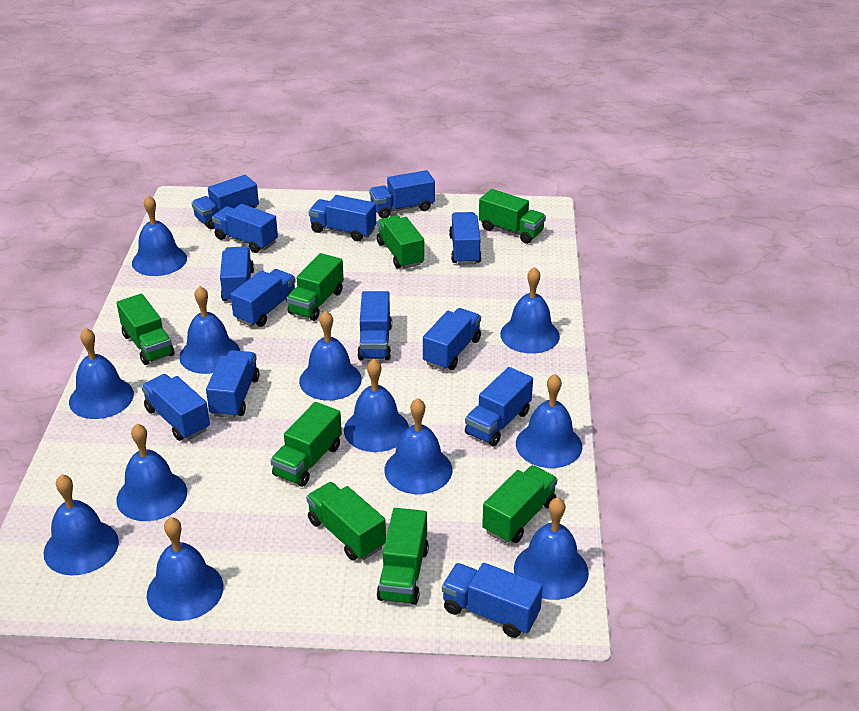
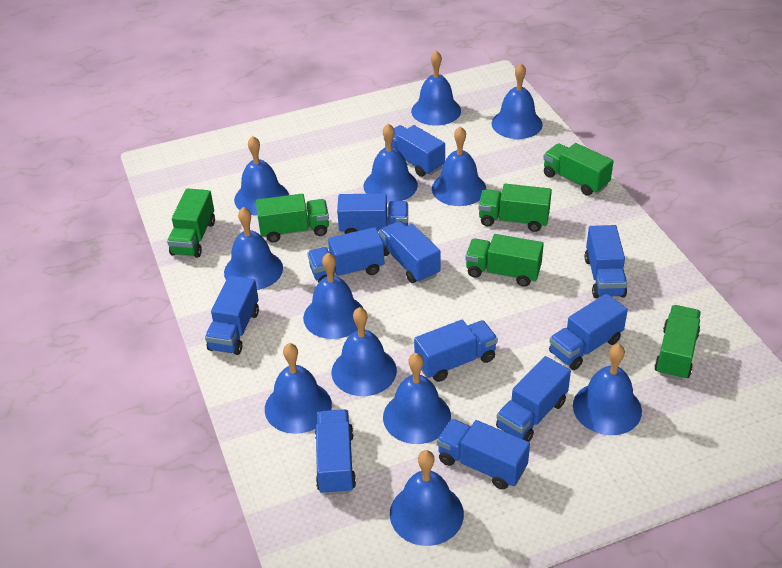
blue truck: [141,374,210,441] [191,175,259,229] [206,350,260,418] [212,204,278,253] [220,246,254,303] [230,269,296,327] [309,195,376,241] [357,291,392,360] [369,170,435,218] [423,308,481,370] [442,563,543,638] [449,212,482,264] [465,367,533,446] = 13 -> [205,276,259,355] [307,227,384,283] [315,409,356,495] [337,193,408,234] [379,221,441,283] [384,125,445,177] [414,320,498,382] [437,419,530,490] [496,356,571,442] [549,294,628,370] [584,225,627,298] = 11
green truck: [116,293,174,365] [270,402,342,487] [287,253,344,321] [306,482,386,560] [377,215,424,269] [377,508,429,605] [479,189,546,244] [482,465,557,543] = 8 -> [167,188,215,258] [256,194,329,242] [465,234,544,287] [479,184,552,232] [543,143,614,196] [654,305,701,380] = 6

